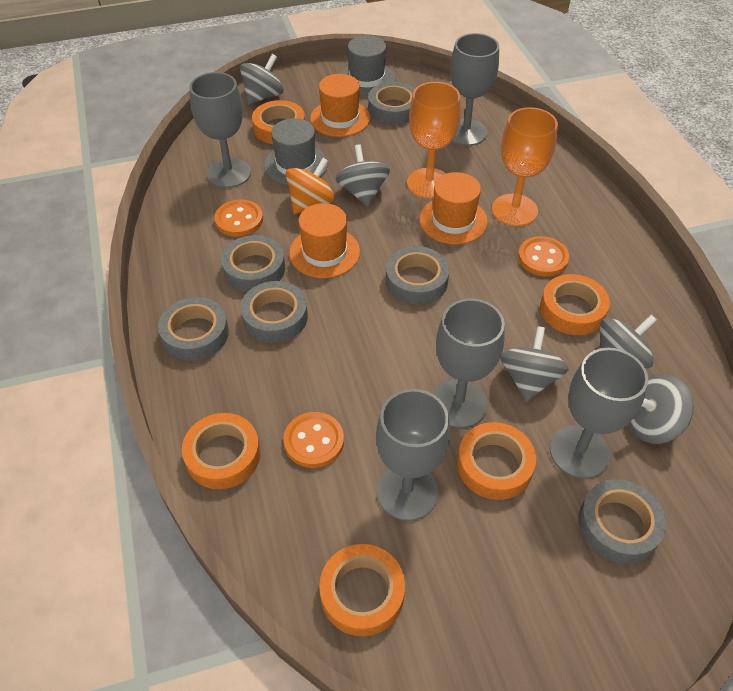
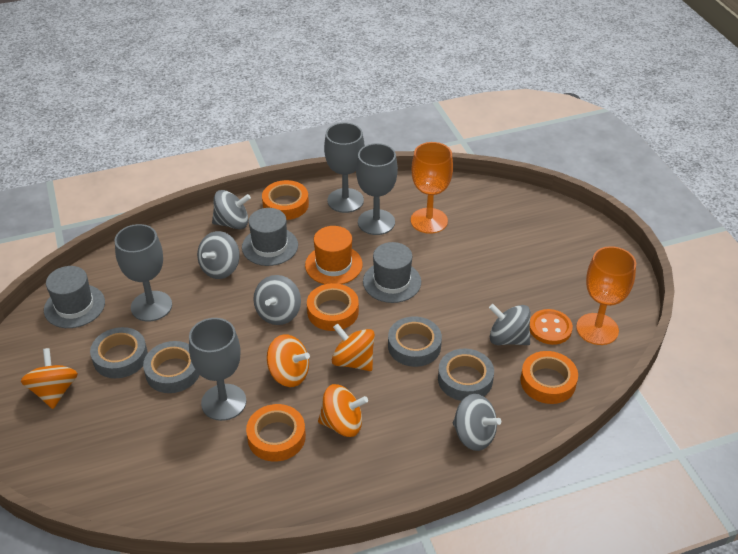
grey goblet: [190,72,251,188] [376,389,450,521] [432,299,505,428] [450,33,499,146] [550,348,648,479] = 5 -> [115,224,172,322] [189,318,246,421] [324,123,365,213] [356,143,398,235] = 4
grey hat: [264,118,328,185] [340,35,395,95] = 2 -> [44,266,105,328] [242,208,298,266] [363,242,421,303] = 3
grey tape: [158,297,229,361] [221,235,285,292] [240,281,308,343] [369,82,415,124] [386,246,449,304] [578,479,666,564] = 6 -> [90,327,148,378] [143,341,199,393] [388,316,442,367] [438,349,494,401] = 4
orange button: [214,199,263,237] [283,412,344,468] [518,236,569,277] = 3 -> [530,309,573,345] = 1
orange hat: [289,203,360,278] [310,74,370,137] [419,172,488,245] = 3 -> [305,226,363,284] = 1
orange spinning top: [285,158,335,214] = 1 -> [21,348,78,409] [267,334,310,387] [318,384,368,437] [332,324,375,371] = 4
orange tape: [182,413,260,489] [252,100,305,144] [319,544,405,636] [457,422,536,500] [540,274,610,335] = 5 -> [246,404,306,462] [262,180,309,220] [307,283,359,331] [520,351,578,404] = 4

